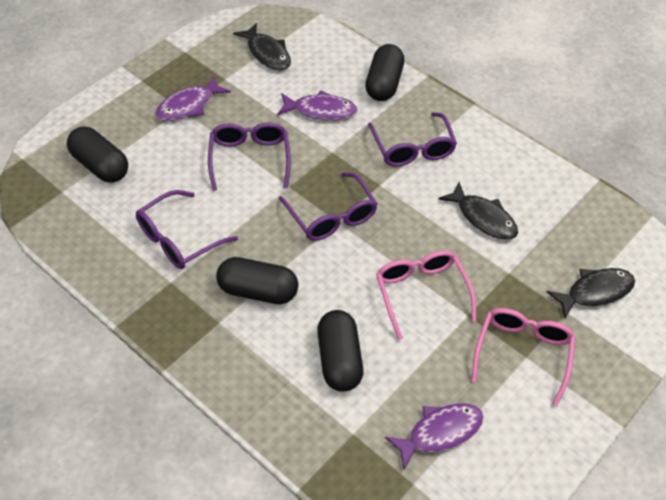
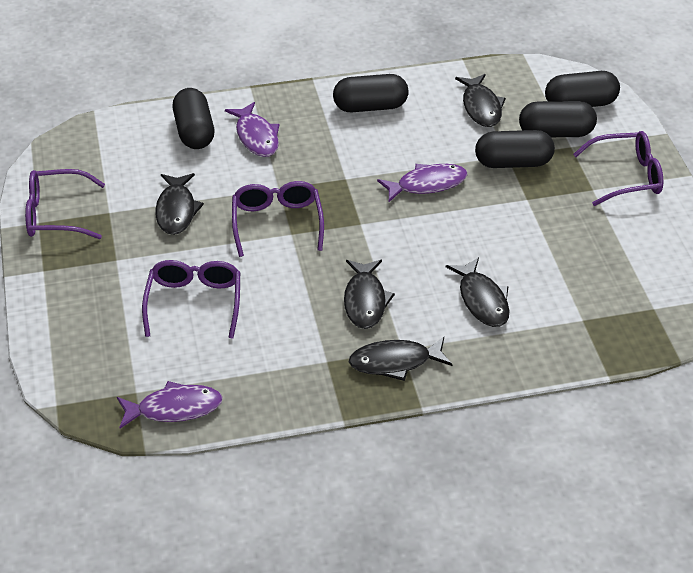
black capsule: [67,126,128,183] [216,257,298,304] [317,310,363,392] [365,44,404,101] = 4 -> [173,88,214,149] [333,74,408,112] [475,130,555,168] [519,101,597,137] [545,71,620,107] = 5
black fish: [233,23,291,70] [438,182,518,239] [547,268,635,318] = 3 -> [155,173,204,235] [344,260,395,329] [349,337,452,381] [446,257,510,327] [455,74,506,127] = 5
pink glasses: [376,250,476,340] [471,308,576,406] = 2 -> none = 0

